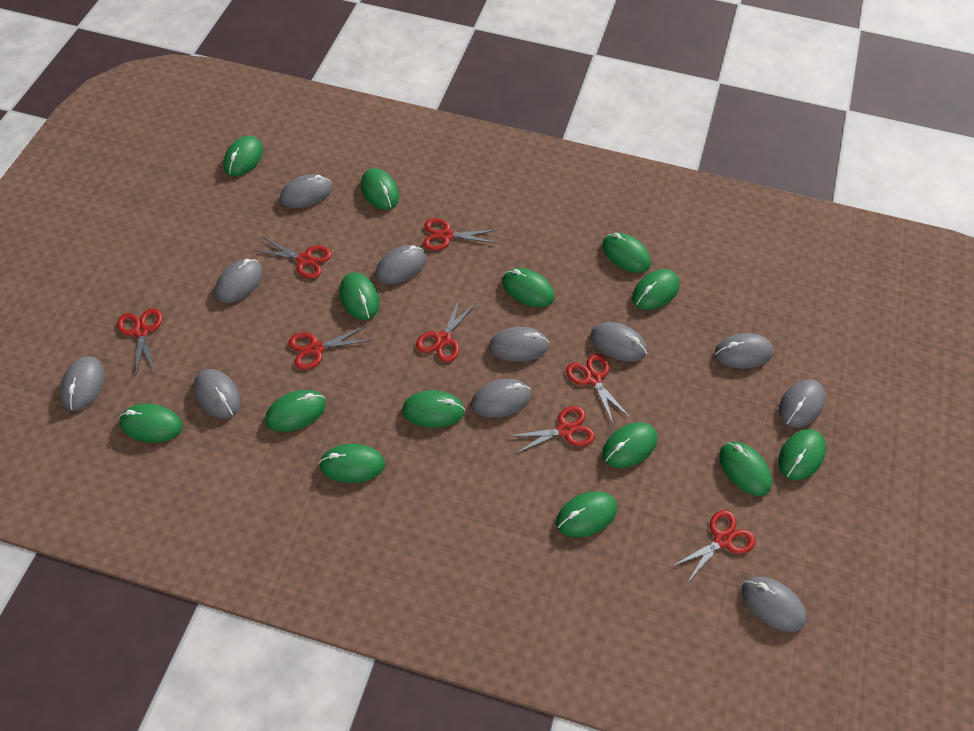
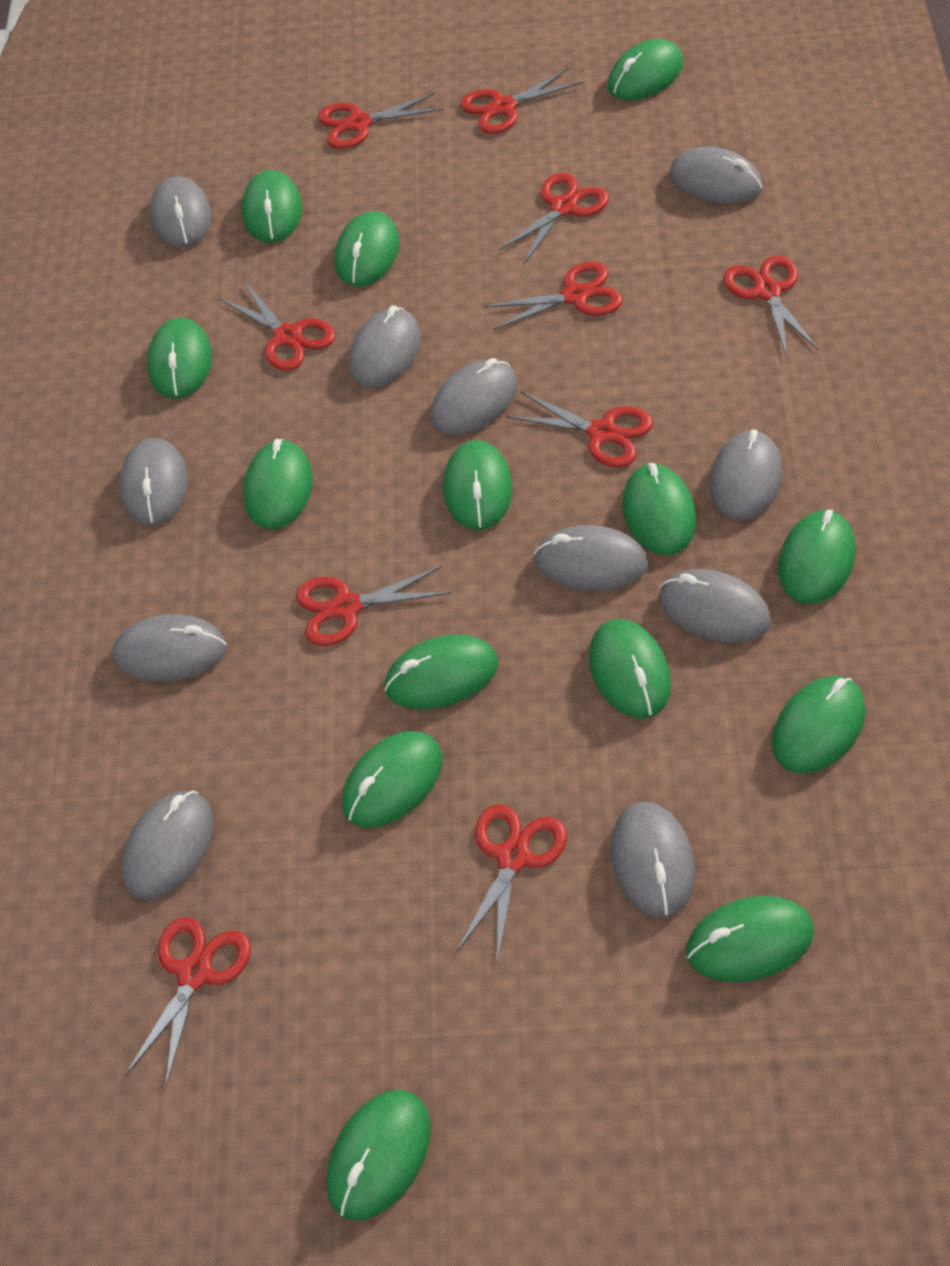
red scissors: [117,308,162,377] [254,237,332,279] [288,326,372,370] [416,297,476,362] [423,218,497,251] [509,406,595,454] [566,354,630,424] [672,510,756,583] = 8 -> [125,917,251,1088] [219,281,335,371] [296,566,451,646] [318,93,443,149] [457,804,567,962] [460,68,584,134] [483,262,623,330] [498,173,609,264] [506,391,653,467] [723,256,819,357] = 10

